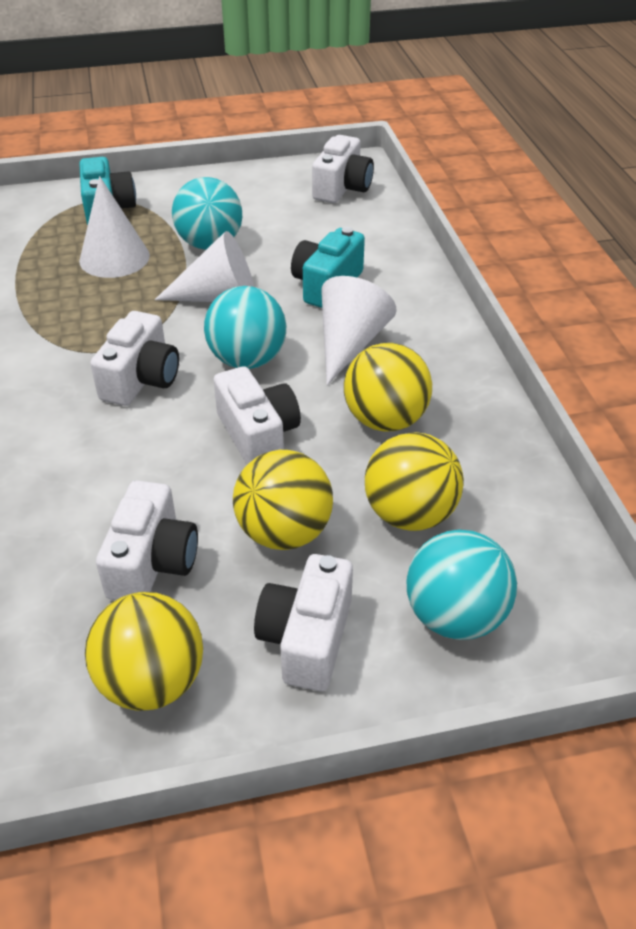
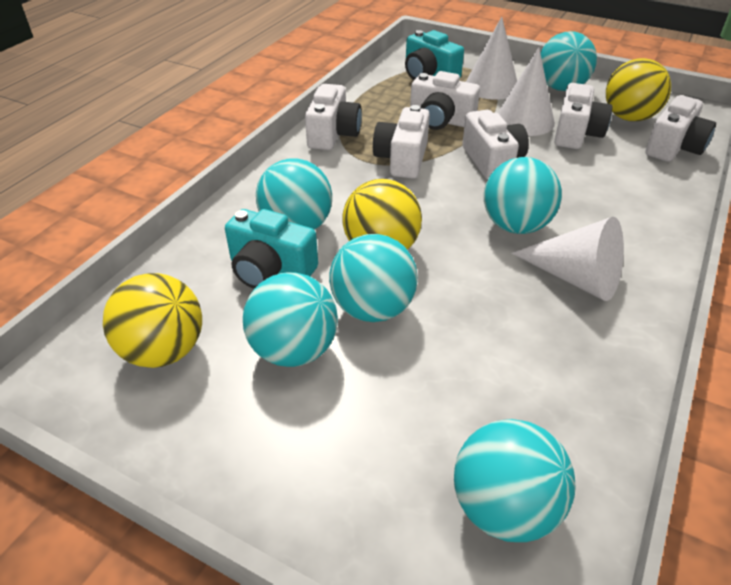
turquoise ball: [172,177,242,250] [204,286,286,369] [407,530,517,640] = 3 -> [243,272,338,367] [256,159,332,230] [329,234,418,322] [454,419,576,542] [484,157,562,234] [540,31,597,91] = 6
white camera: [90,311,179,406] [96,480,198,600] [213,366,301,464] [254,554,353,691] [312,135,374,203] = 5 -> [305,84,362,150] [373,105,430,179] [410,71,480,130] [462,110,529,180] [554,83,612,149] [645,95,716,162] = 6
yellow ball: [85,592,203,711] [233,450,333,550] [344,343,432,432] [365,432,464,531] = 4 -> [103,273,202,368] [343,179,422,250] [606,58,671,121] = 3

